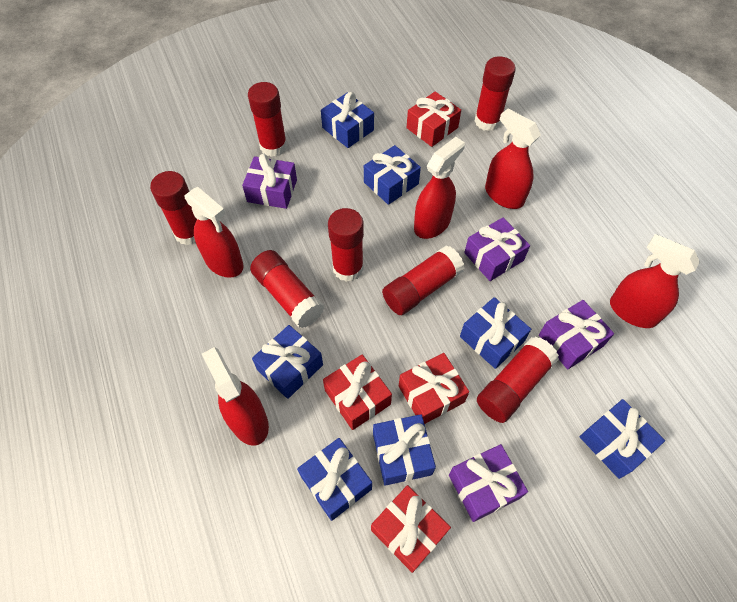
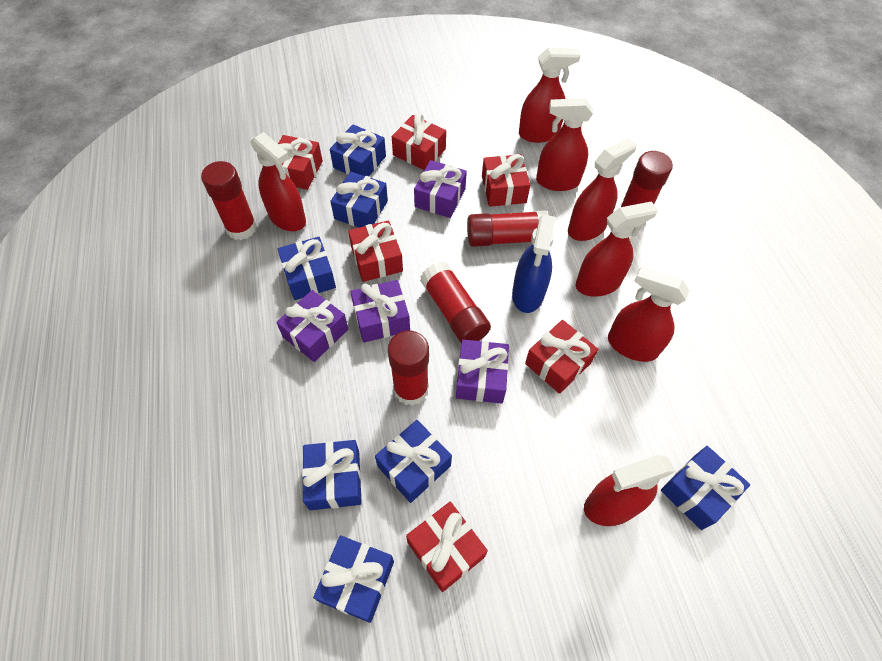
blue spray bottle: none = 0 -> [512,214,555,313] = 1
red gift: [323,355,392,430] [371,485,451,573] [399,353,469,424] [407,92,461,147] = 4 -> [278,135,323,190] [348,220,403,282] [392,113,446,170] [406,502,488,592] [482,154,530,207] [525,320,598,394] = 6
red glue stick: [150,171,197,245] [248,82,287,157] [250,250,324,328] [328,208,364,282] [382,245,464,315] [474,56,516,131] [477,336,559,423] = 7 -> [201,161,257,240] [388,330,429,406] [420,261,491,343] [467,210,549,247] [621,151,673,227] = 5
red spray bottle: [185,187,244,278] [202,347,269,446] [414,137,465,239] [485,109,541,209] [610,234,700,328] = 5 -> [250,132,306,231] [519,48,580,143] [536,98,593,191] [568,138,637,241] [576,201,658,297] [584,455,676,526] [608,267,689,362] = 7

